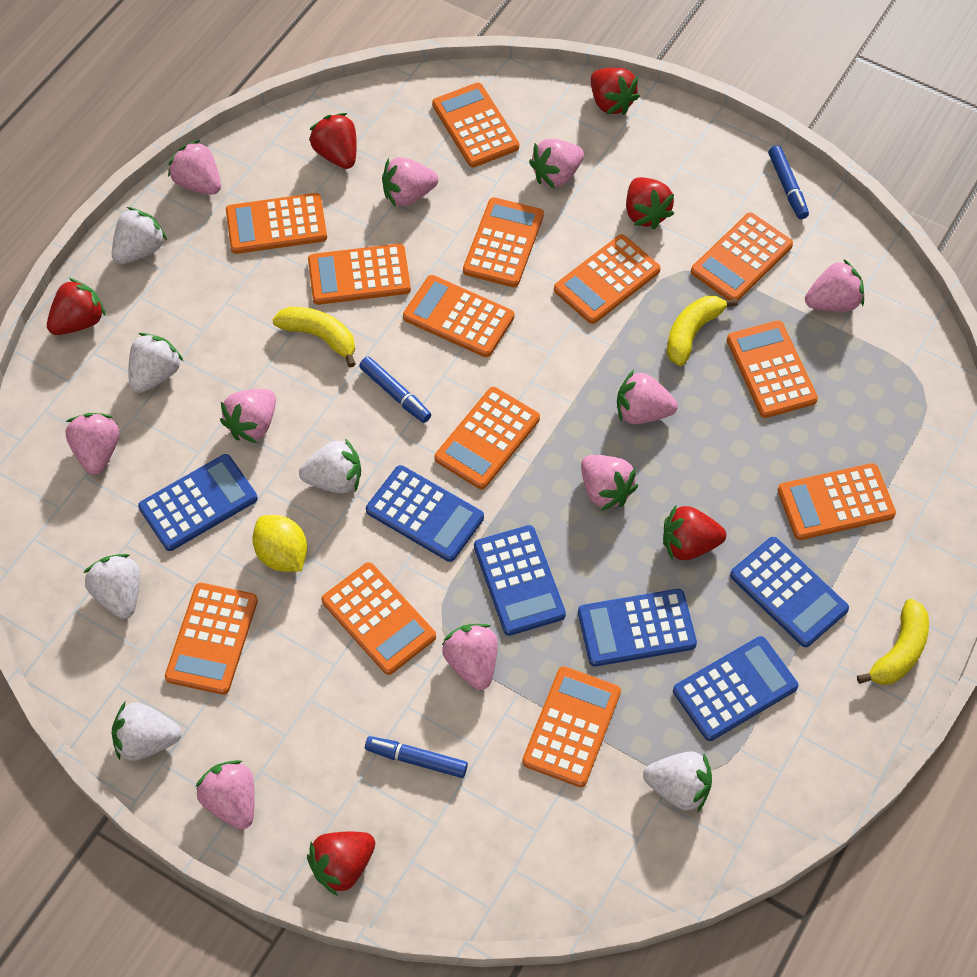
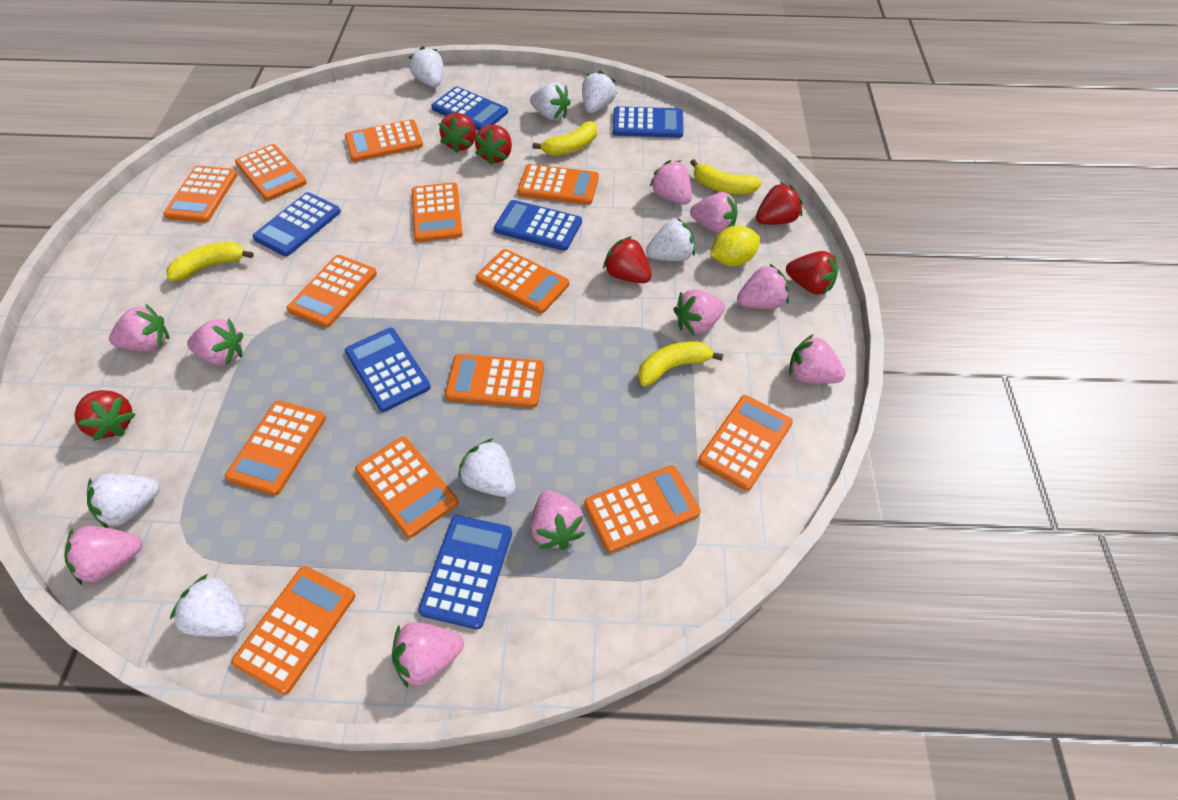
blue marker: [359,357,431,423] [365,736,468,778] [768,145,809,219] = 3 -> none = 0
white strawberry: [83,554,140,619] [112,207,167,264] [112,702,182,761] [128,333,183,393] [299,438,361,493] [643,751,712,812] = 6 -> [87,473,160,528] [170,574,245,637] [409,46,443,87] [458,438,516,497] [530,82,571,120] [582,71,617,113] [646,218,695,261] = 7
yellow banana: [272,307,356,367] [667,296,738,366] [857,599,929,685] = 3 -> [166,242,254,281] [533,121,597,156] [638,341,723,386] [690,159,762,194] = 4

